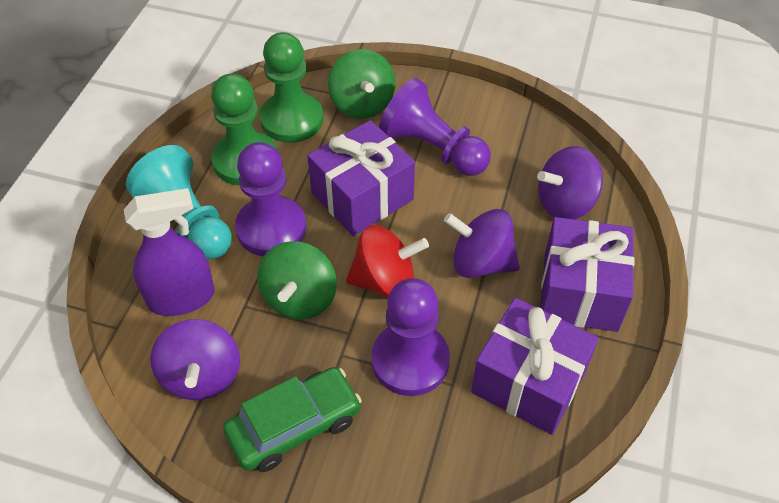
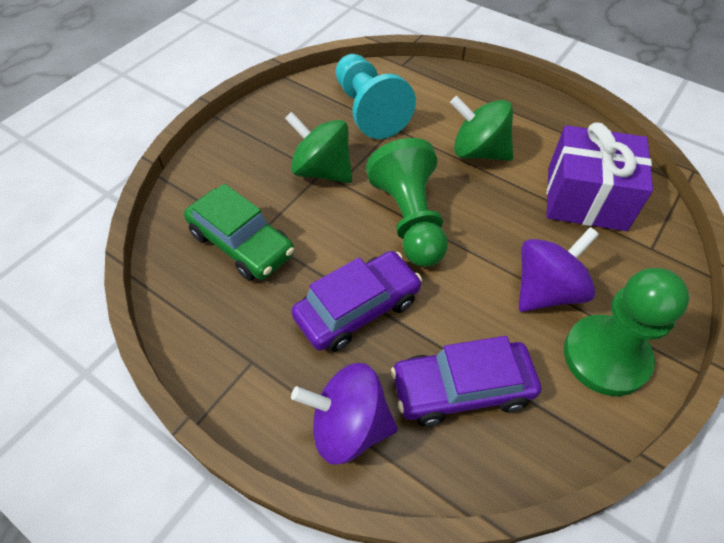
purple car: none = 0 -> [291,251,422,352] [391,336,541,426] = 2
purple gift: [307,120,415,236] [471,298,599,435] [540,217,635,332] = 3 -> [547,122,653,231] = 1
purple pawn: [235,142,306,256] [371,278,450,396] [379,78,491,176] = 3 -> none = 0
purple spinning top: [150,319,240,400] [444,209,520,278] [537,146,603,219] = 3 -> [291,363,398,465] [519,227,599,312] = 2
purple spray bottle: [124,188,214,316] = 1 -> none = 0
red spinning top: [346,225,429,298] = 1 -> none = 0

